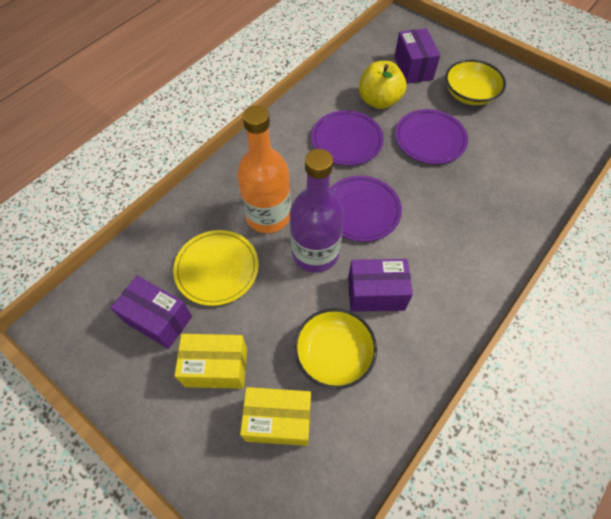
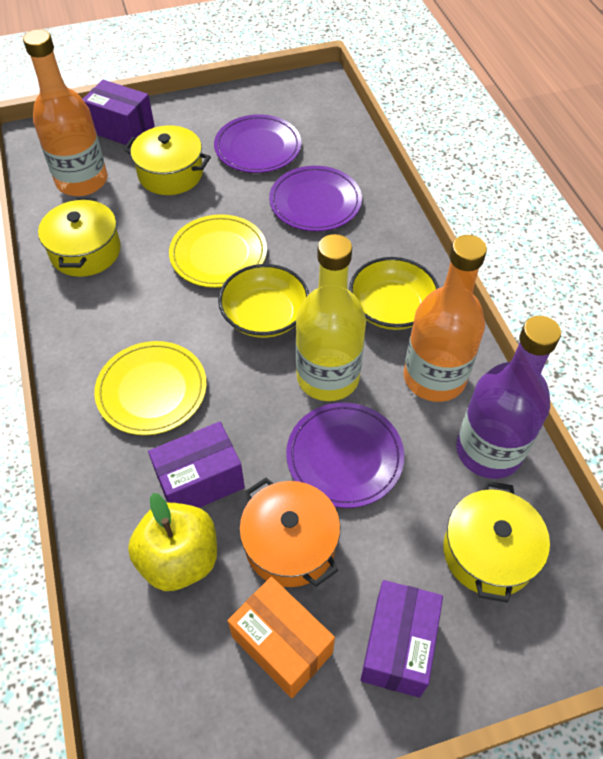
orange bottle: [237,105,291,233] = 1 -> [23,29,107,196] [404,235,487,402] = 2
orange box: none = 0 -> [228,577,335,698] = 1
orange pot: none = 0 -> [239,478,340,587] = 1
yellow bottle: none = 0 -> [296,234,366,401] = 1
yellow box: [174,334,247,389] [240,387,311,446] = 2 -> none = 0
yellow plate: [173,230,259,306] = 1 -> [94,341,207,435] [169,214,267,288] = 2
yellow pot: none = 0 -> [38,198,121,277] [124,125,211,195] [443,481,550,603] = 3

